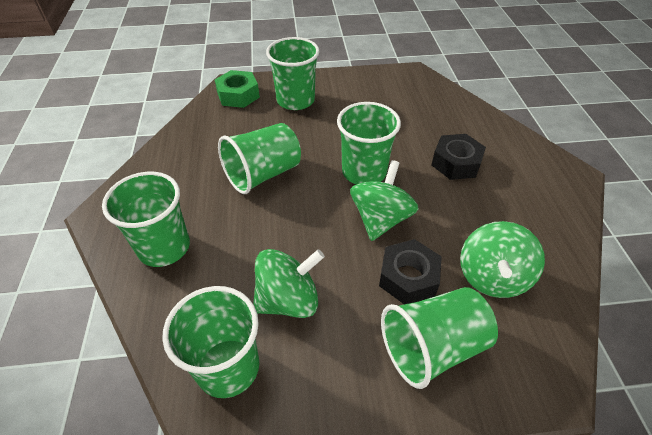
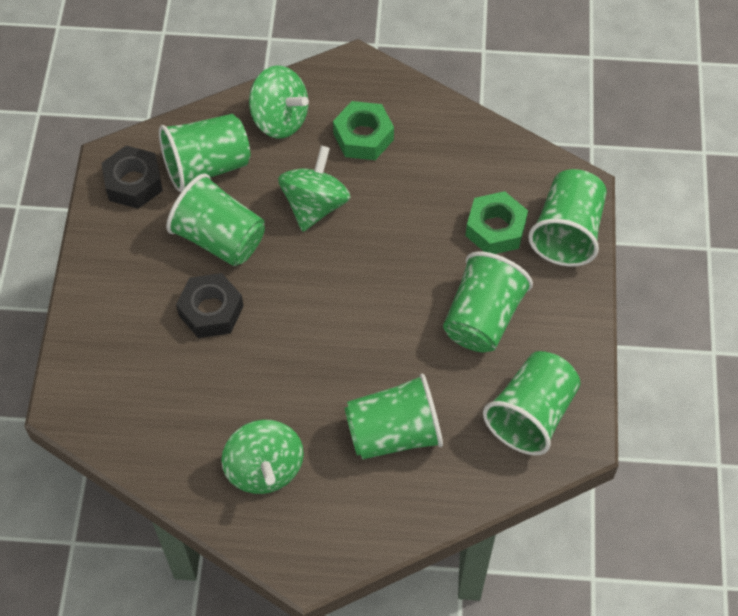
green nut: [215,70,260,108] = 1 -> [333,101,394,160] [466,191,528,254] = 2

